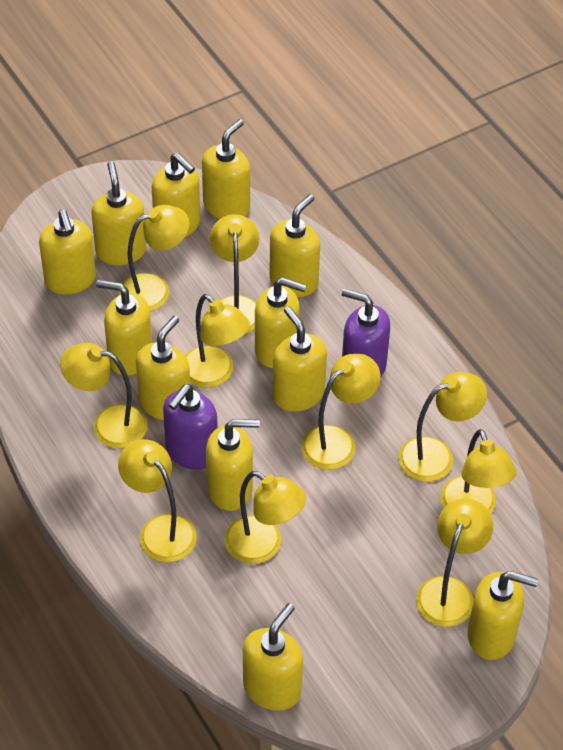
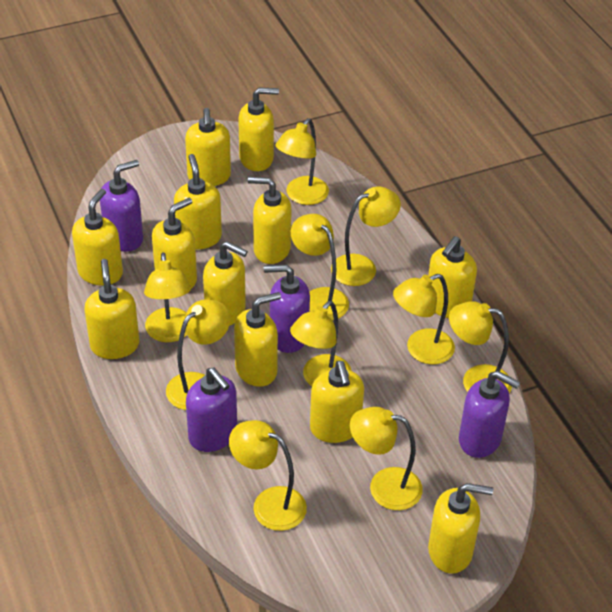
purple soap dispenser: [163,384,218,470] [342,289,390,377] = 2 -> [100,160,143,252] [186,367,237,452] [264,265,310,353] [459,371,520,458] = 4

